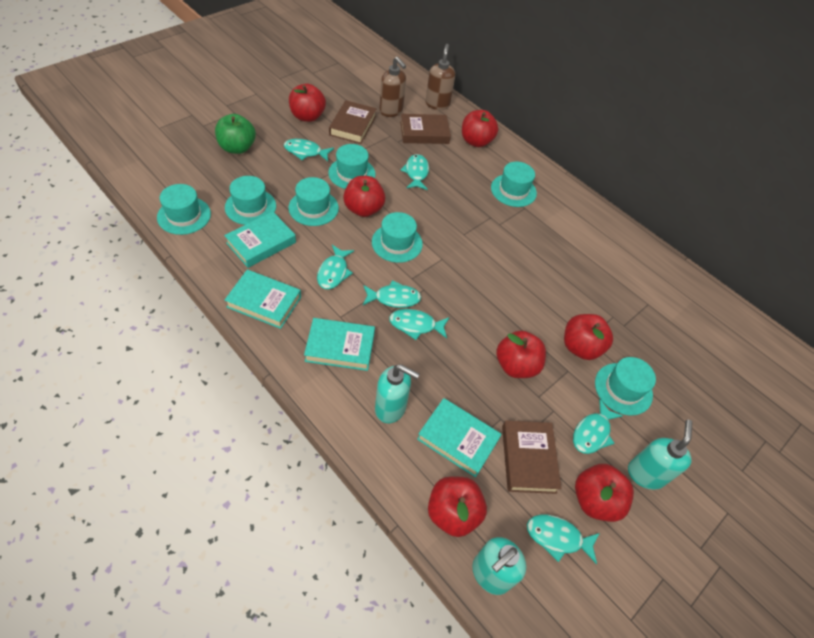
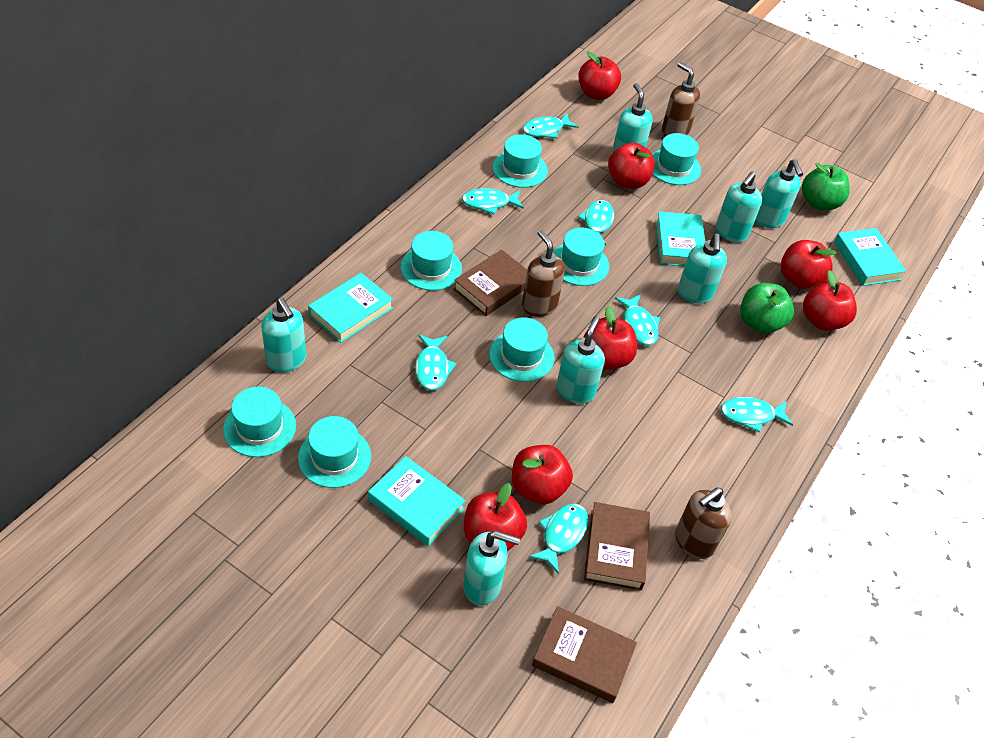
brown soap dispenser: [379,57,406,117] [426,44,455,110] = 2 -> [522,230,565,317] [661,62,700,137] [675,487,732,559] = 3
green apple: [215,114,256,154] = 1 -> [740,283,794,333] [802,163,850,210] = 2
turquoise soap dispenser: [375,364,419,423] [472,537,526,595] [628,420,692,490] = 3 -> [261,298,306,373] [463,531,520,606] [556,316,605,404] [612,83,653,153] [678,233,727,304] [716,171,762,242] [755,159,803,228] = 7

